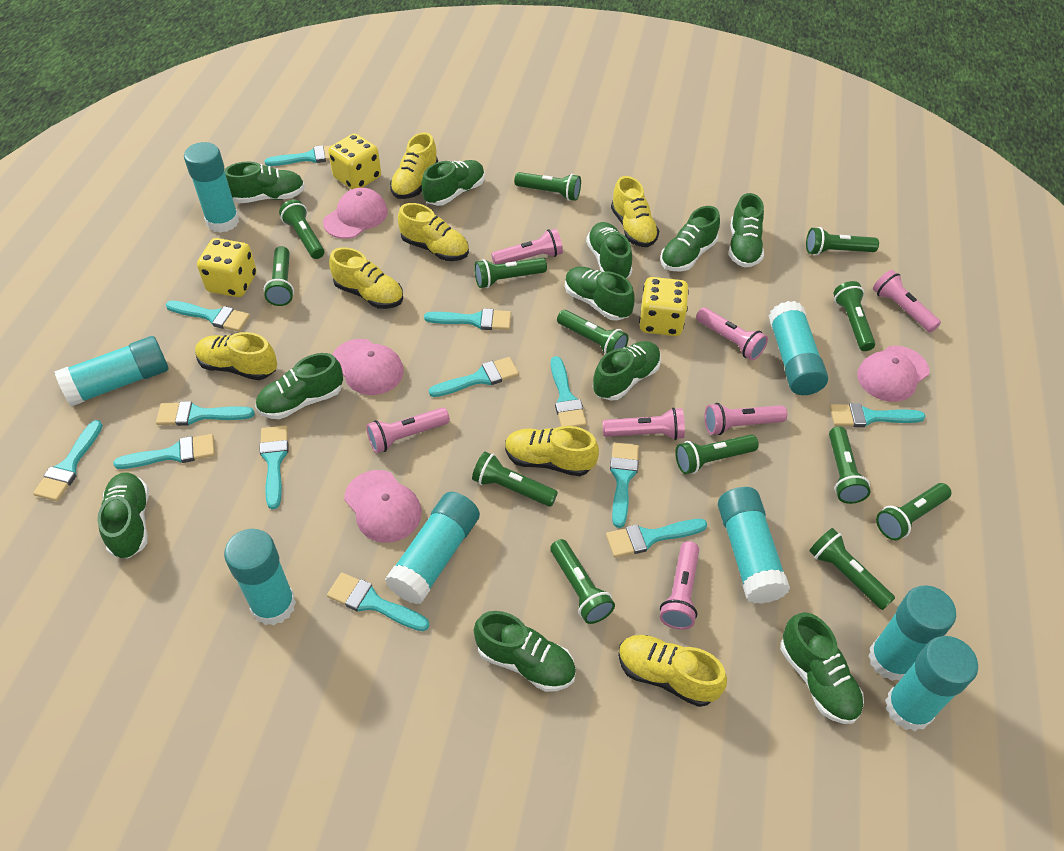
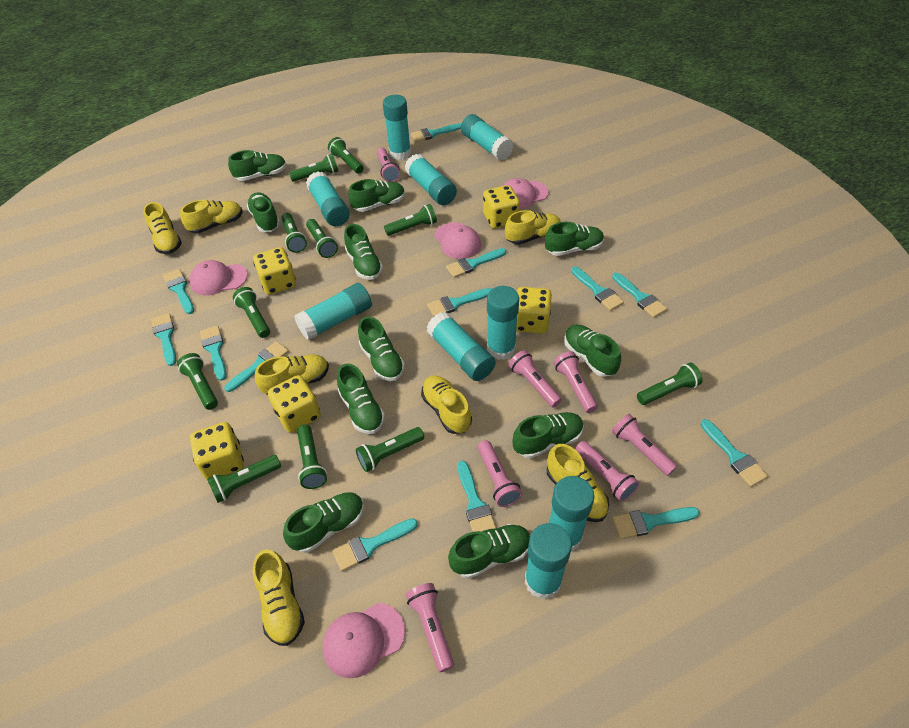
green flashlight: [264,246,294,306] [279,199,324,259] [472,452,558,507] [474,258,547,288] [514,172,581,201] [550,539,615,624] [557,310,628,354] [675,434,759,474] [806,227,879,255] [809,528,895,610] [829,426,870,504] [834,281,875,351] [876,483,951,541] = 13 -> [177,353,218,410] [207,455,281,503] [233,287,270,338] [281,213,307,253] [289,154,338,182] [297,424,327,489] [306,219,338,258] [328,137,364,174] [356,427,424,472] [384,204,437,236] [637,362,703,405] = 11
turquoise glue stick: [54,336,169,407] [184,142,239,233] [224,529,296,626] [385,492,480,605] [718,487,790,604] [769,301,828,395] [868,585,956,681] [885,636,978,731] = 8 -> [294,283,372,340] [306,171,350,226] [383,95,411,160] [405,154,457,205] [426,312,496,381] [461,114,514,161] [487,286,519,360] [525,523,572,600] [549,476,594,552] = 9
yellow dice: [197,238,257,297] [328,133,381,189] [639,277,689,336] = 3 -> [190,422,244,480] [253,247,296,295] [268,375,321,433] [483,185,520,229] [516,287,552,334] = 5

